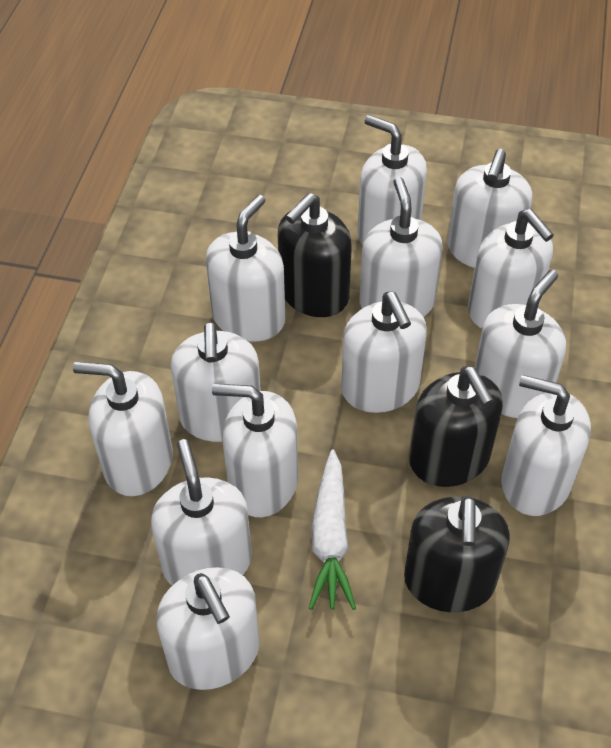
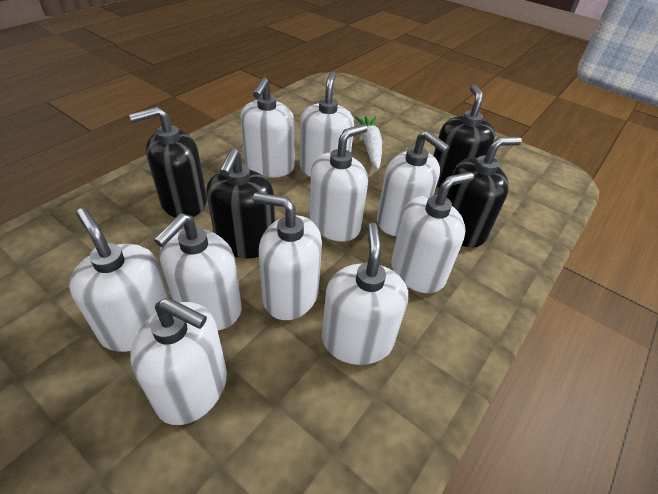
black soap dispenser: [278,193,352,317] [404,496,510,612] [409,366,503,487] = 3 -> [129,107,207,218] [206,148,275,258] [433,84,495,188] [447,137,522,247] = 4
white soap dispenser: [73,362,173,496] [151,439,252,585] [156,567,260,690] [171,322,261,442] [206,195,285,342] [212,384,298,517] [341,292,427,413] [358,115,427,245] [359,177,443,317] [447,149,532,268] [468,209,554,328] [475,270,566,418] [501,375,591,516] = 13 -> [69,208,170,352] [130,298,227,425] [154,213,242,331] [241,78,295,178] [253,193,322,320] [300,72,354,177] [309,124,368,242] [322,223,408,365] [377,131,450,236] [391,172,474,293] = 10

